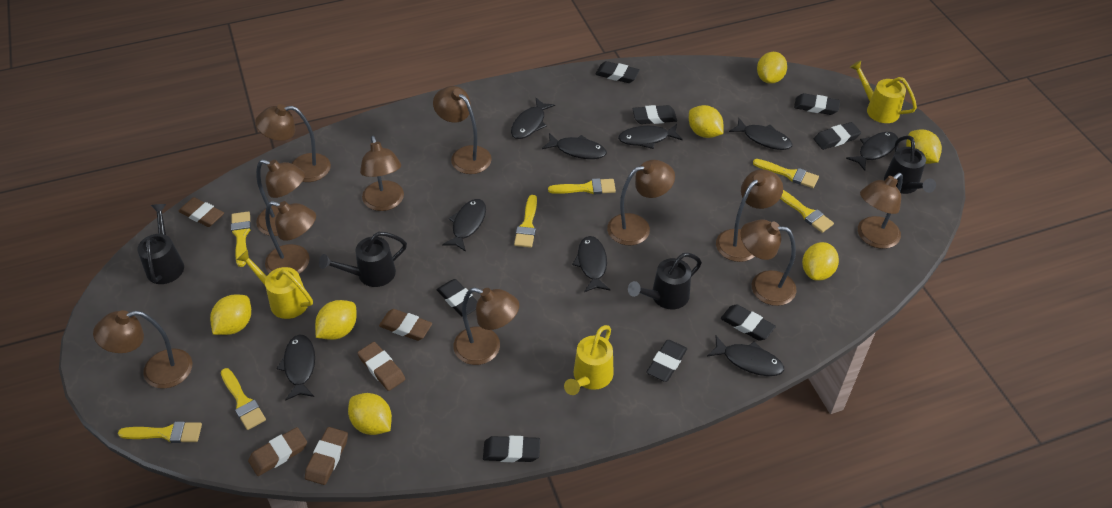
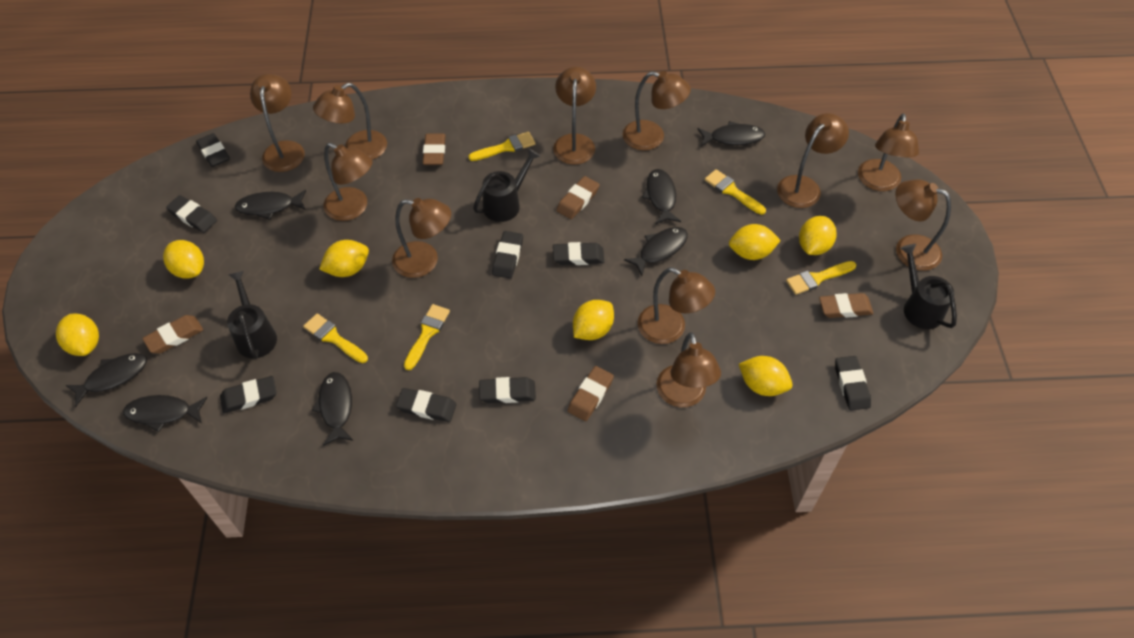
black fish: [276,334,315,401] [442,199,486,252] [511,98,555,139] [542,133,607,159] [572,236,610,292] [618,124,683,149] [707,336,784,376] [729,118,792,150] [846,132,898,171] = 9 -> [66,353,147,407] [123,395,207,432] [235,190,306,220] [312,372,353,446] [624,227,688,276] [642,169,681,224] [698,121,765,146] = 7
black watering can: [137,204,184,284] [319,232,407,287] [628,253,702,309] [884,136,936,194] = 4 -> [227,271,277,359] [473,148,540,222] [900,244,957,329] = 3
yellow brush: [118,421,202,443] [221,368,266,430] [231,211,251,267] [514,195,537,248] [548,178,616,194] [753,159,819,188] [780,190,834,233] = 7 -> [303,313,368,363] [404,304,450,370] [468,132,535,161] [705,169,766,215] [786,261,856,295] = 5
yellow watering can: [237,250,313,319] [564,325,614,395] [850,60,917,123] = 3 -> none = 0

